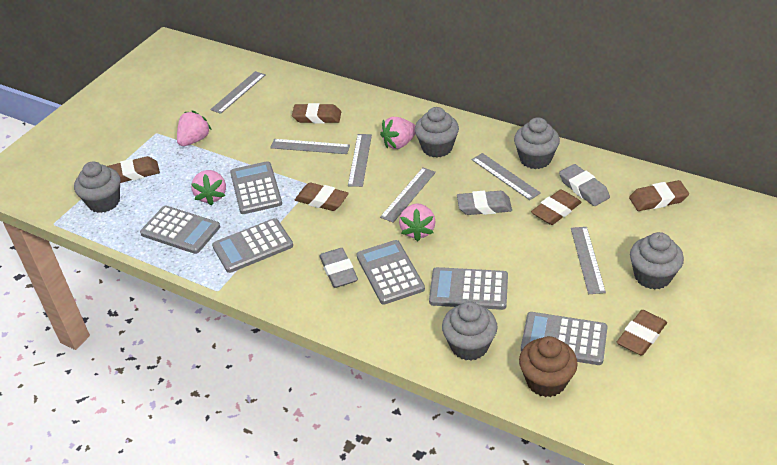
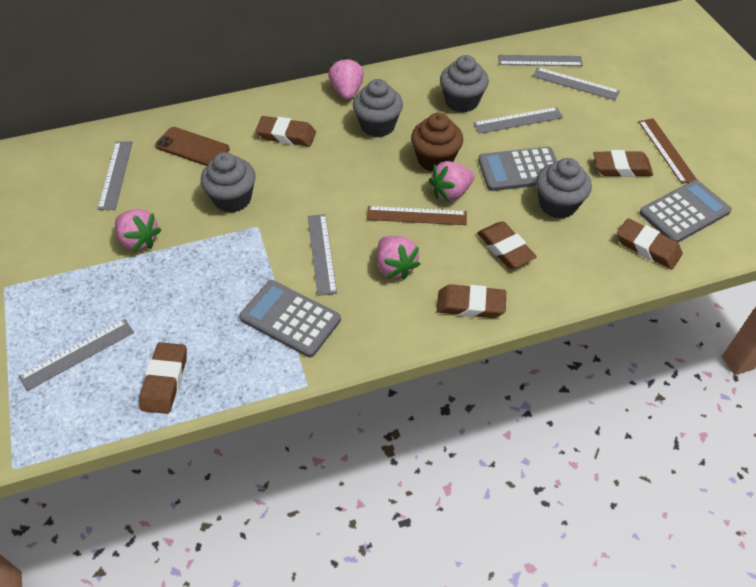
brown phone: none = 0 -> [155,127,230,166] = 1
brown ruler: none = 0 -> [367,206,467,225] [639,118,697,184] = 2
grey calculator: [140,206,220,254] [212,218,293,273] [230,161,282,214] [357,240,425,304] [429,267,508,310] [521,312,608,365] = 6 -> [239,280,341,358] [478,147,557,191] [639,180,732,242] = 3
grey cupcake: [74,161,120,213] [415,107,459,157] [442,302,497,361] [514,117,560,169] [630,232,684,290] = 5 -> [201,152,256,213] [353,79,403,137] [440,55,489,113] [536,158,592,219] = 4
grey eraser: [319,248,358,288] [457,191,512,215] [559,164,610,206] = 3 -> none = 0

